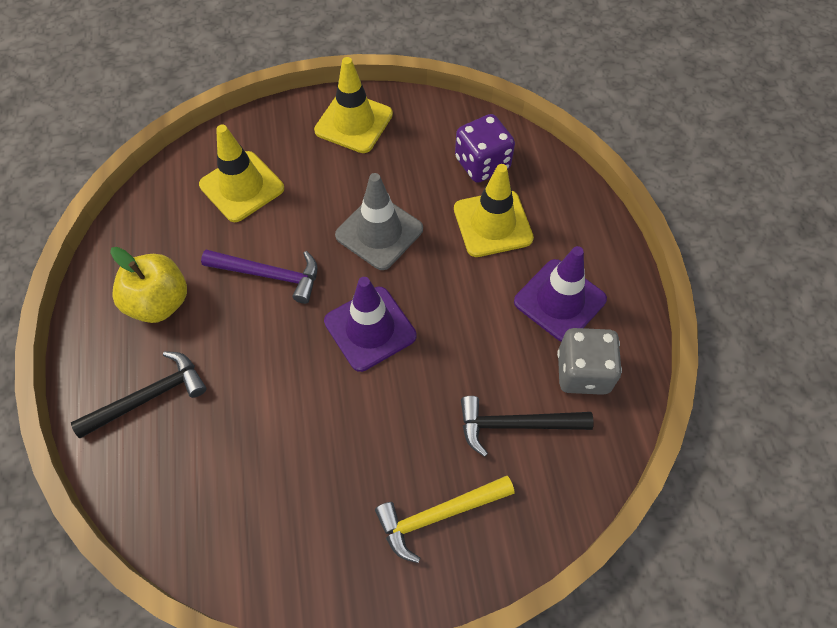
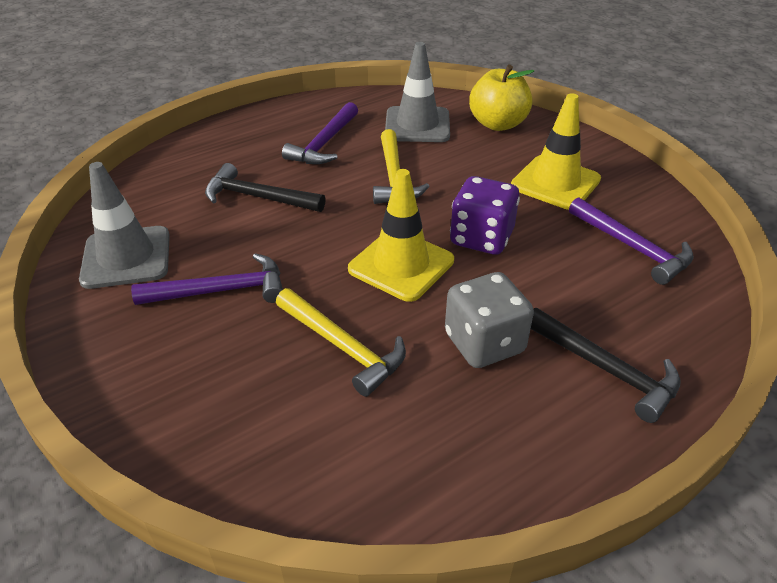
grey traffic cone: [335,173,423,270] = 1 -> [79,162,170,289] [385,42,450,142] = 2
purple hammer: [201,250,318,304] = 1 -> [131,253,283,305] [282,102,358,164] [569,197,694,285] = 3
purple traffic cone: [324,277,416,372] [514,246,607,342] = 2 -> none = 0
yellow hammer: [375,476,515,563] = 1 -> [276,288,406,397] [373,129,430,204] = 2
yellow traffic cone: [199,125,284,222] [314,57,393,153] [454,164,534,257] = 3 -> [348,169,454,302] [511,93,601,210] = 2

